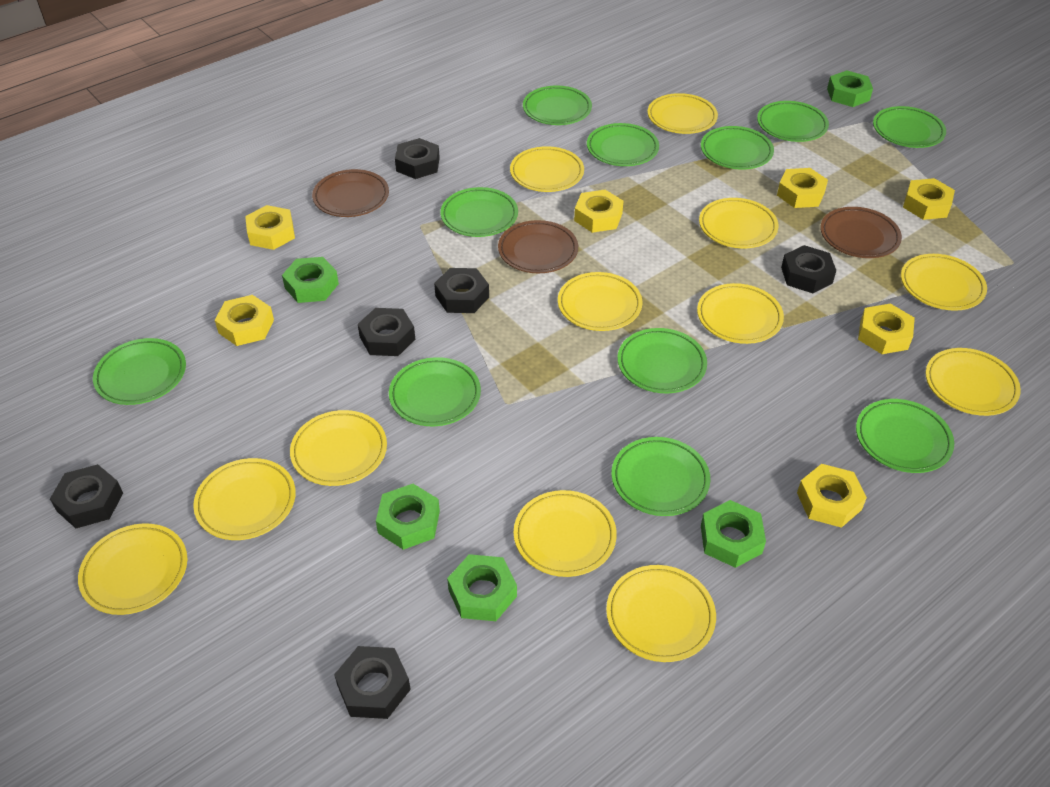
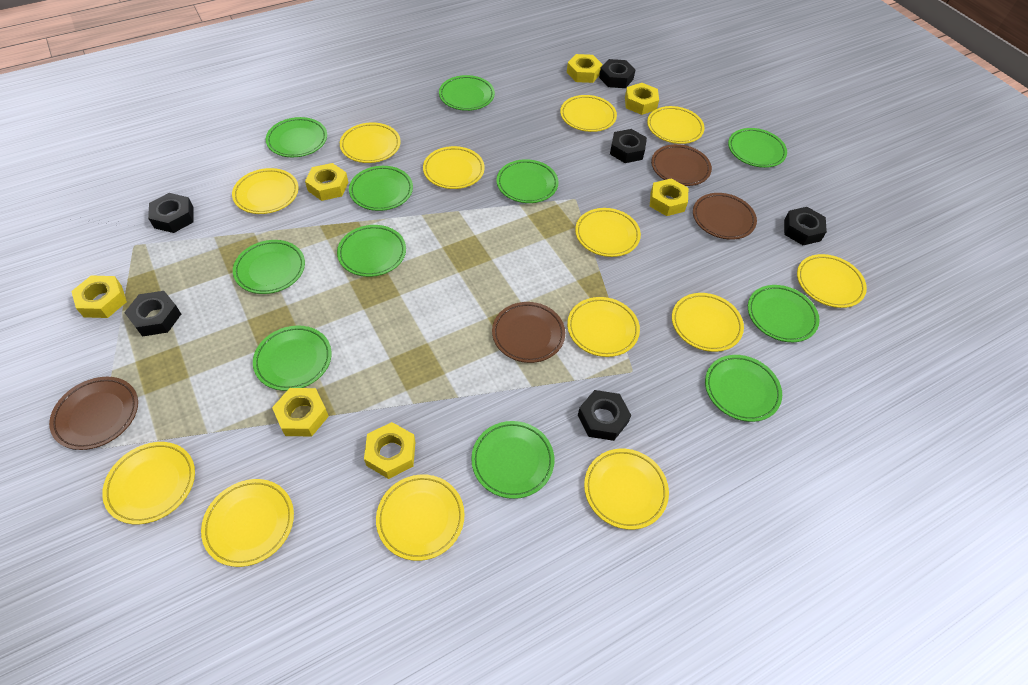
brown plate: [312,169,389,217] [498,220,578,273] [820,207,902,258] = 3 -> [49,377,138,450] [492,302,565,363] [651,144,712,186] [693,193,757,240] = 4
green nut: [282,257,339,303] [376,484,440,550] [447,554,517,621] [701,500,766,568] [827,70,873,107] = 5 -> none = 0
yellow plate: [78,523,187,615] [193,458,296,540] [290,410,387,486] [510,146,584,192] [514,490,617,577] [558,272,642,331] [606,565,716,662] [648,93,718,134] [697,283,784,344] [699,198,779,248] [901,254,987,311] [925,348,1021,416] = 12 -> [102,442,195,524] [201,479,294,567] [232,168,299,214] [340,122,401,163] [376,474,464,561] [423,146,485,189] [560,95,617,132] [567,297,640,357] [575,208,641,257] [584,449,669,530] [647,106,705,144] [672,293,744,352] [797,254,867,308] = 13

